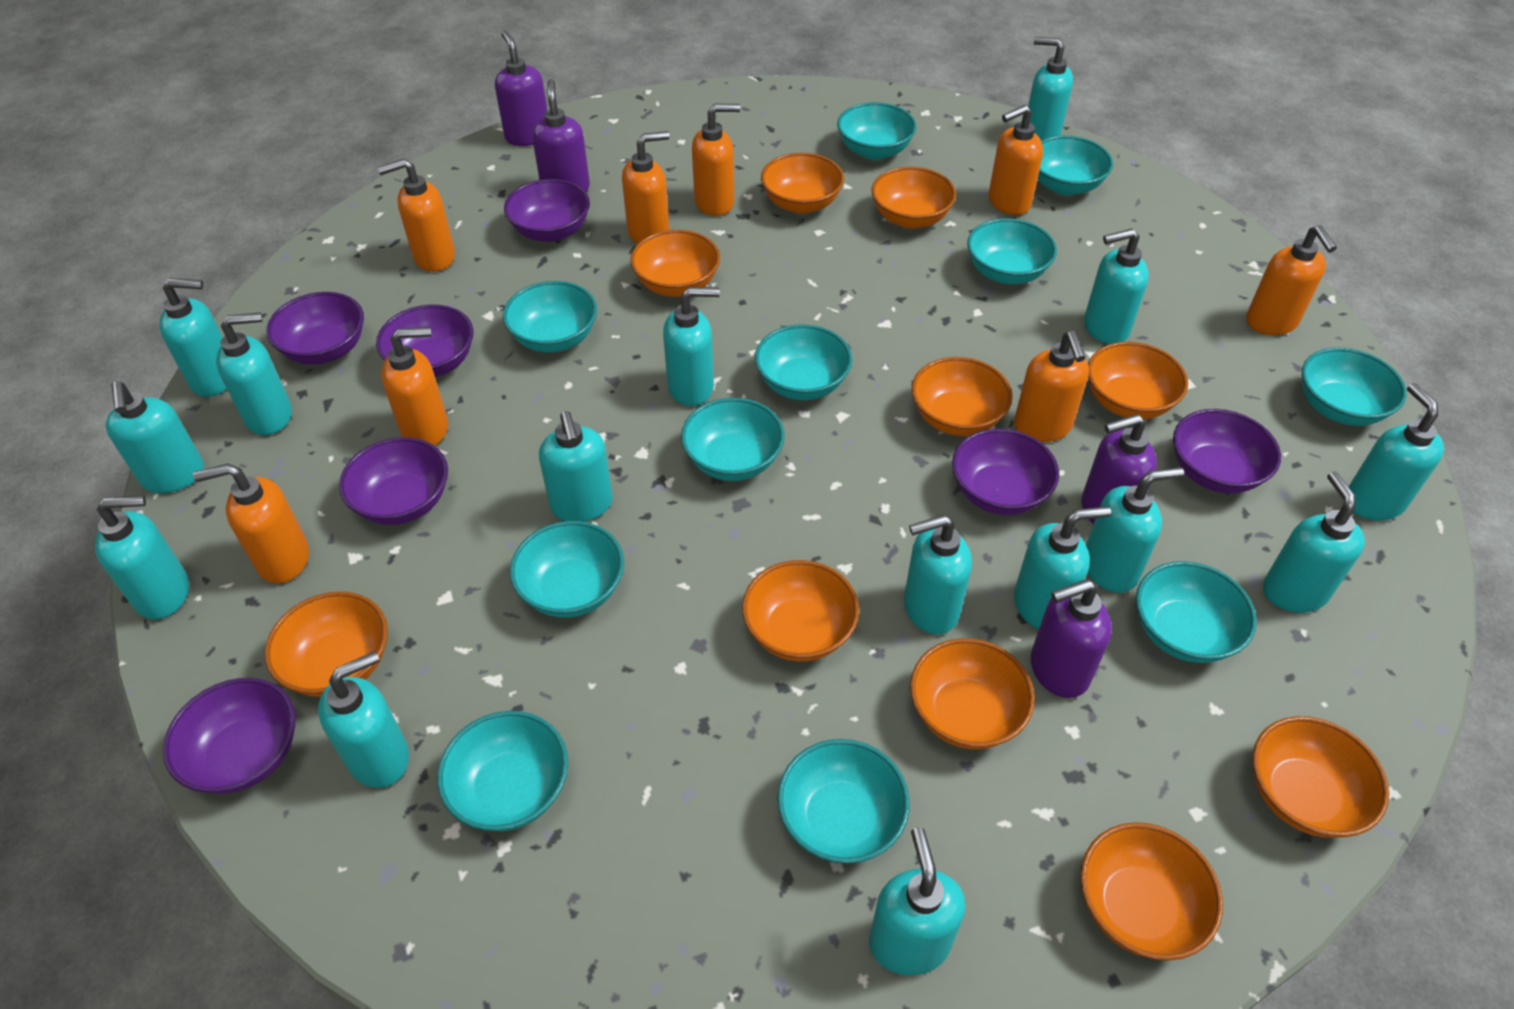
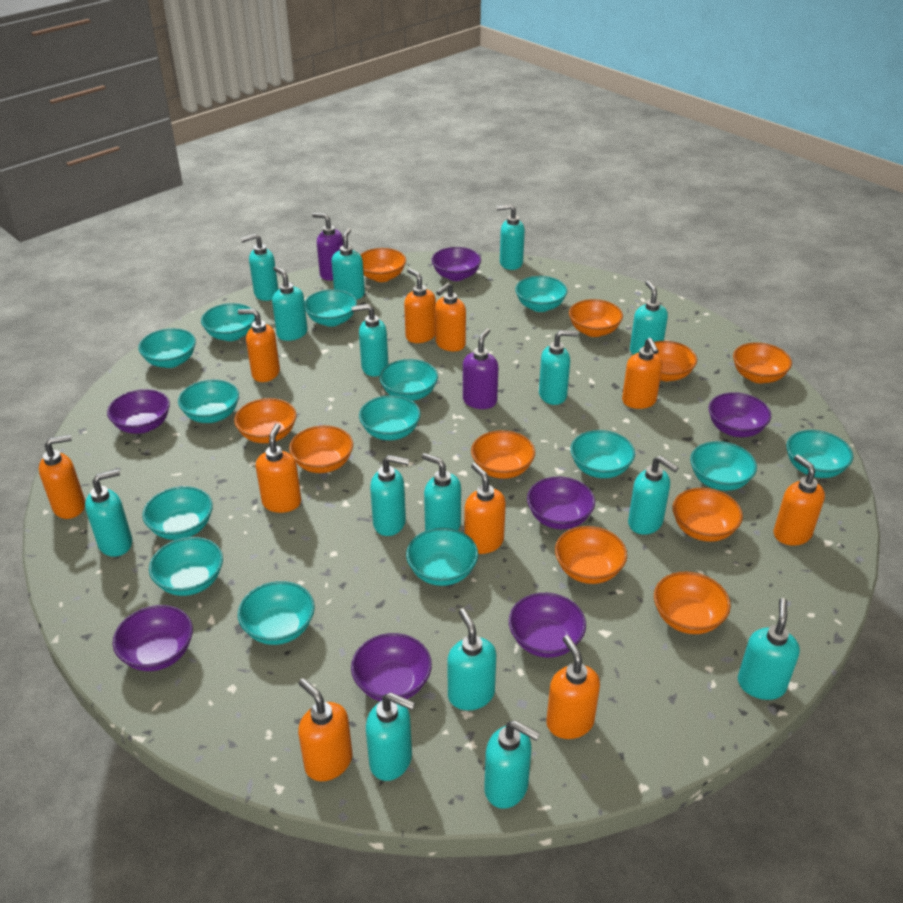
orange soap dispenser: [193,463,309,584] [377,158,455,272] [381,327,448,446] [622,131,670,244] [692,104,740,216] [989,105,1043,215] [1014,331,1089,442] [1246,225,1337,335] = 8 -> [39,435,85,519] [238,309,280,382] [256,423,301,513] [298,678,352,781] [404,268,436,343] [435,282,466,351] [464,463,506,554] [546,635,600,739] [622,338,662,409] [774,455,825,546] = 10
purple soap dispenser: [495,31,547,146] [532,79,590,191] [1031,579,1112,698] [1082,414,1157,524] = 4 -> [312,213,343,280] [463,328,498,409] = 2
turquoise bowl: [437,711,568,831] [503,281,597,353] [510,521,624,618] [681,398,785,481] [755,324,852,400] [777,739,910,864] [837,102,917,160] [967,218,1057,284] [1038,136,1113,195] [1136,561,1257,663] [1302,347,1407,426] = 11 -> [138,328,196,368] [142,486,213,540] [149,537,223,596] [178,379,239,423] [201,303,255,341] [238,581,315,645] [305,289,357,327] [359,395,421,440] [379,359,438,401] [406,528,478,586] [515,276,568,312] [570,430,635,478] [690,441,757,491] [786,430,853,478] = 14

